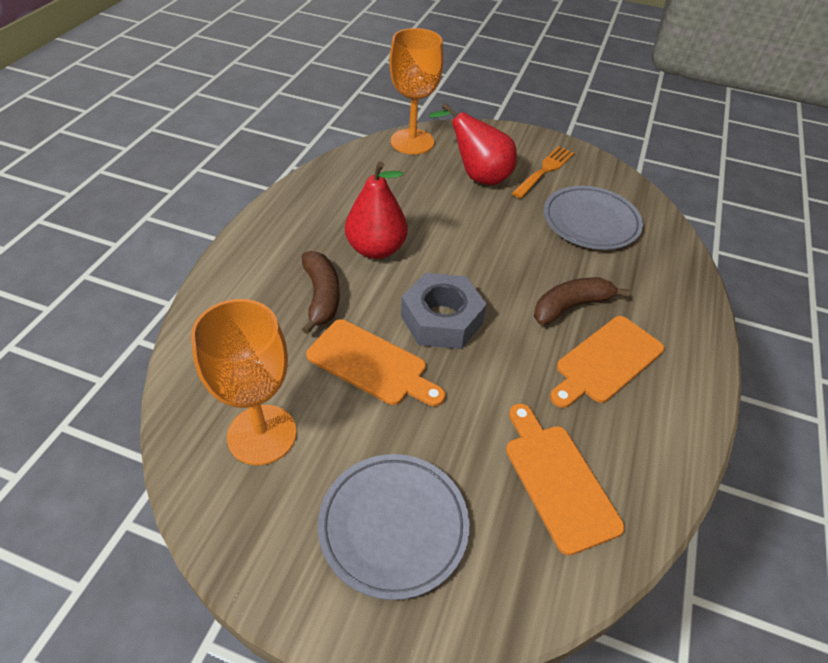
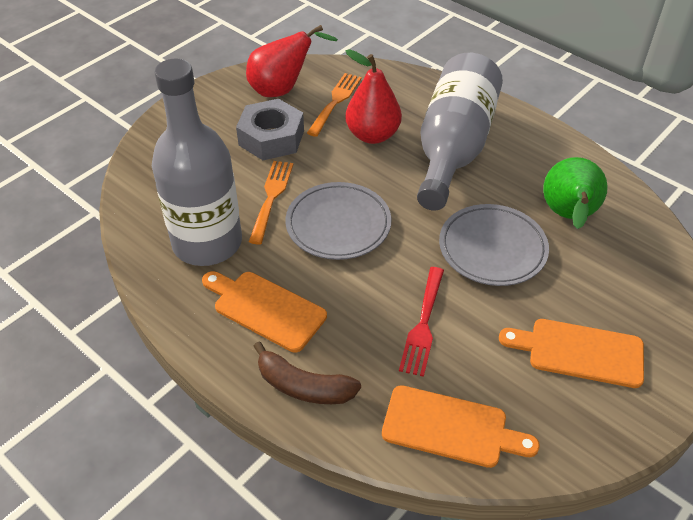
brown banana: [302,251,340,334] [534,277,630,325] = 2 -> [253,342,361,404] = 1
green pear: none = 0 -> [543,157,608,229] = 1
grey bottle: none = 0 -> [152,58,242,266] [417,53,503,211] = 2
orange fork: [512,146,574,198] = 1 -> [249,161,293,245] [307,73,362,137] = 2
orange goblet: [191,299,297,465] [389,28,444,155] = 2 -> none = 0
red fork: none = 0 -> [399,267,444,377] = 1

